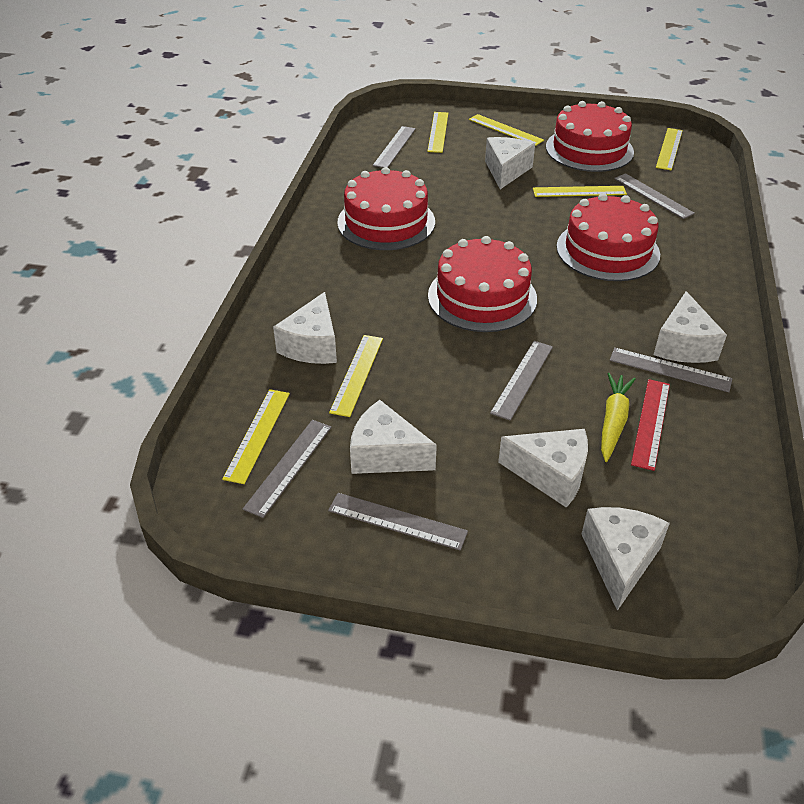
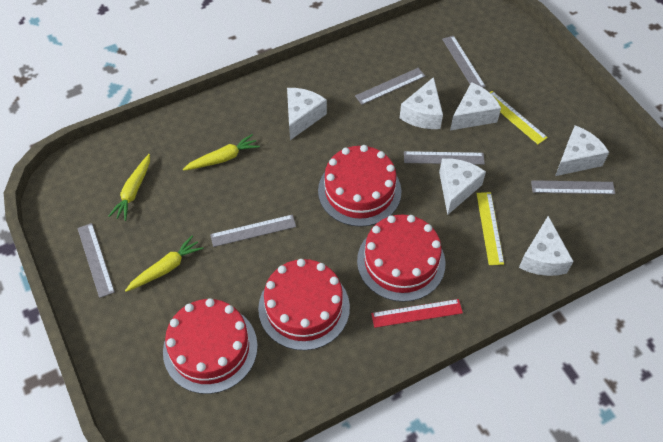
yellow carrot: [601,373,636,462] = 1 -> [108,154,150,221] [125,235,203,292] [183,134,260,171] = 3
yellow ruler: [222,389,290,484] [329,335,383,417] [427,112,448,153] [469,114,544,146] [533,186,627,197] [656,128,683,171] = 6 -> [476,192,504,265] [489,91,548,144] = 2

